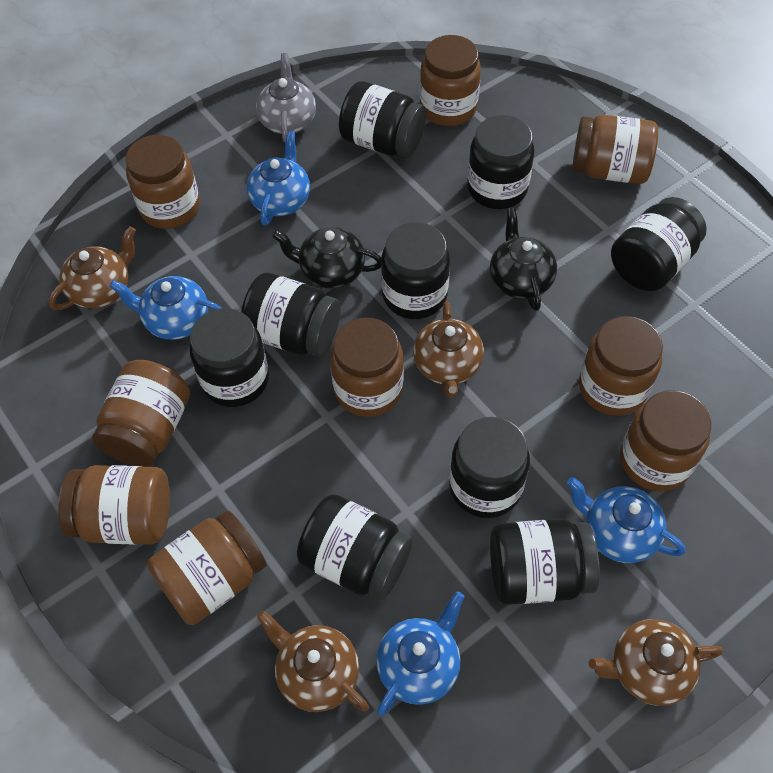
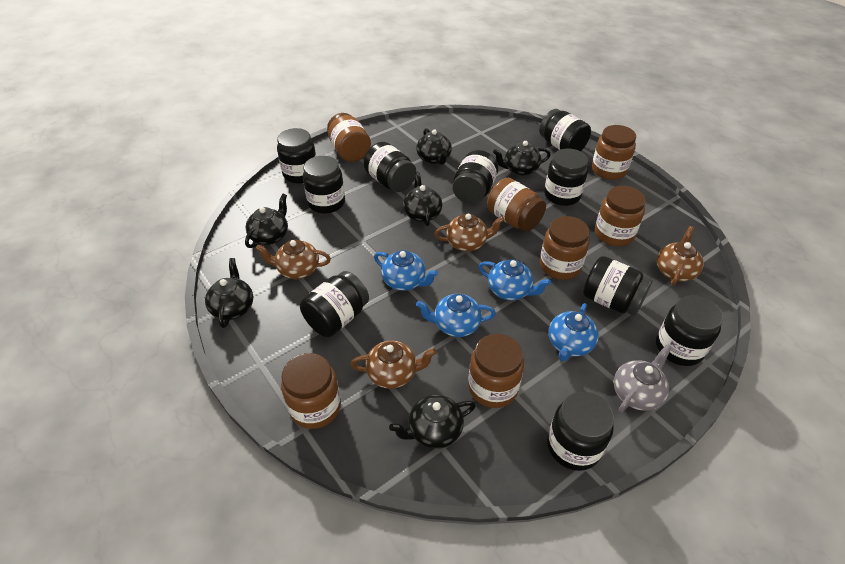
black jar: [189,308,269,407] [241,273,341,357] [297,494,413,600] [339,81,426,157] [381,222,450,319] [449,417,530,518] [467,115,534,209] [490,519,600,605] [611,197,707,291] = 9 -> [277,128,316,184] [300,271,369,337] [303,156,345,213] [364,142,416,192] [453,150,498,204] [539,109,591,151] [544,149,588,206] [547,392,614,471] [583,256,653,316] [656,295,723,366] = 10
black teapot: [272,227,381,289] [490,207,557,311] = 2 -> [205,258,253,328] [245,194,288,248] [389,395,476,449] [403,171,442,226] [416,128,452,165] [493,141,551,176] = 6
brown jar: [58,465,170,545] [92,360,190,467] [125,135,200,229] [147,510,267,625] [330,318,404,417] [420,35,481,126] [572,115,658,184] [579,316,663,416] [620,390,711,491] = 9 -> [281,353,341,429] [327,113,371,162] [468,334,524,408] [487,178,546,232] [540,216,590,280] [592,125,636,180] [595,186,646,246] = 7

